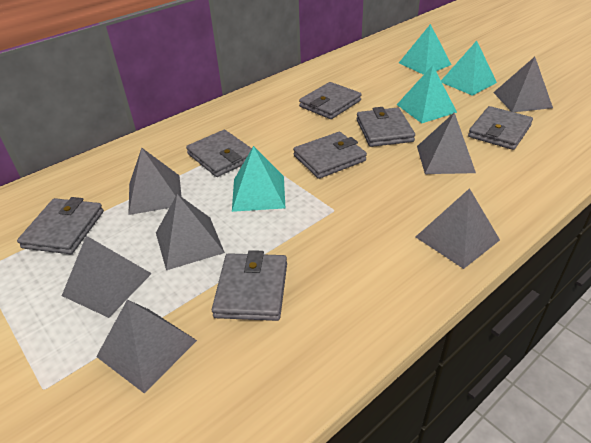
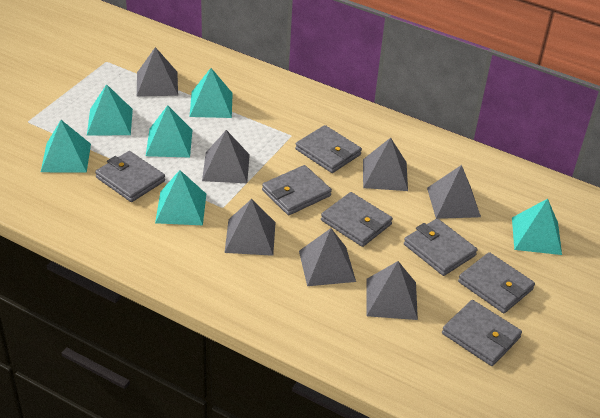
turquoise pyramid: [232,146,285,212] [397,65,457,123] [399,24,451,75] [441,41,497,96] = 4 -> [41,120,91,173] [87,84,133,135] [146,105,192,157] [155,170,206,225] [190,68,233,118] [512,199,562,255] = 6

